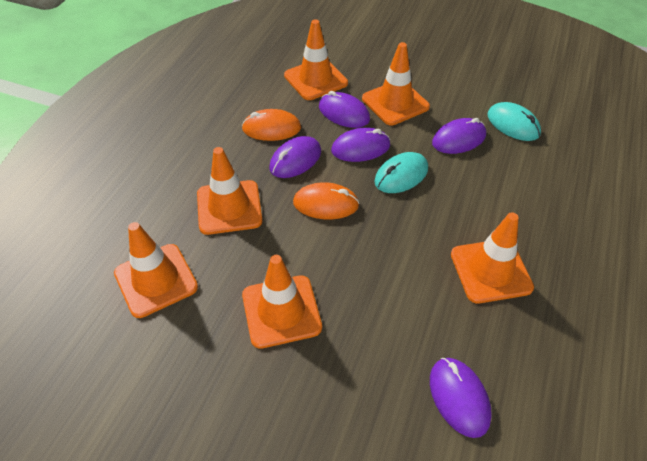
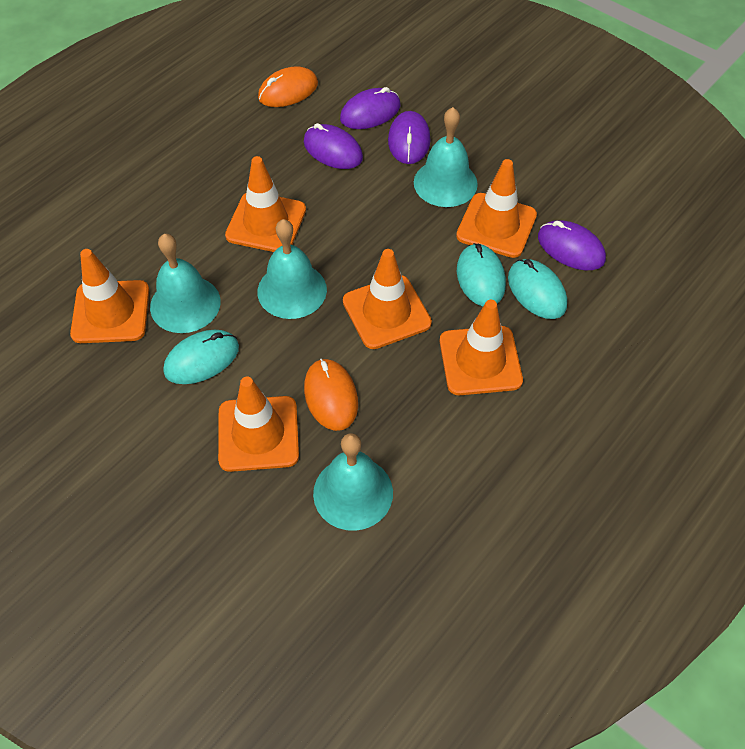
purple mouse: [269,136,321,178] [319,91,370,128] [331,128,390,162] [430,358,492,438] [432,118,486,154] = 5 -> [304,123,363,169] [340,87,400,129] [388,111,430,164] [538,220,606,270] = 4
turquoise bell: none = 0 -> [150,234,221,333] [257,219,327,319] [313,433,393,531] [414,107,478,207] = 4
turquoise mouse: [374,152,428,193] [487,102,541,141] = 2 -> [163,330,239,384] [457,243,506,306] [508,259,567,319] = 3

